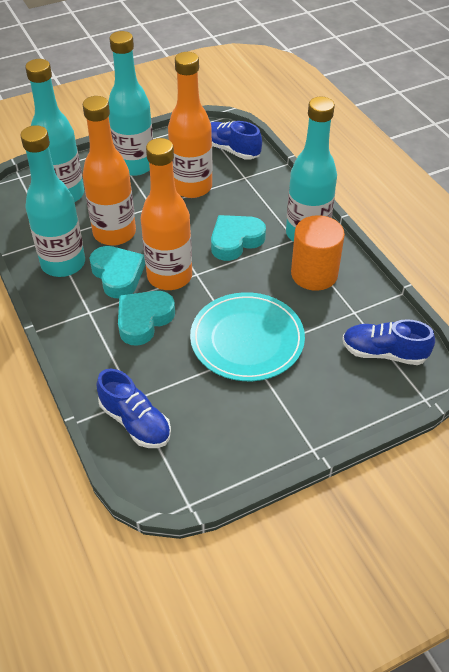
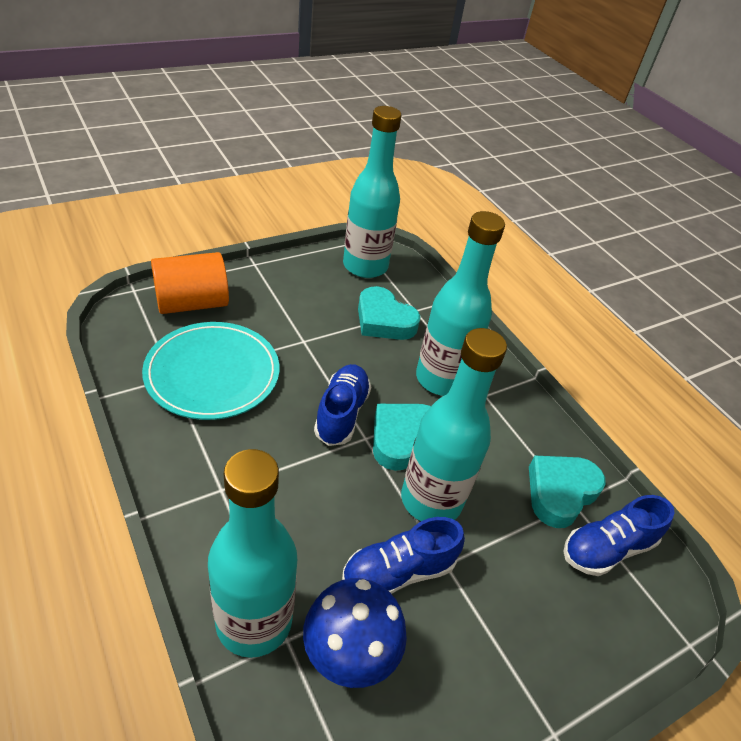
blue mushroom: none = 0 -> [303,578,407,688] = 1
orange bottle: [83,96,136,246] [141,138,192,290] [168,52,213,198] = 3 -> none = 0

